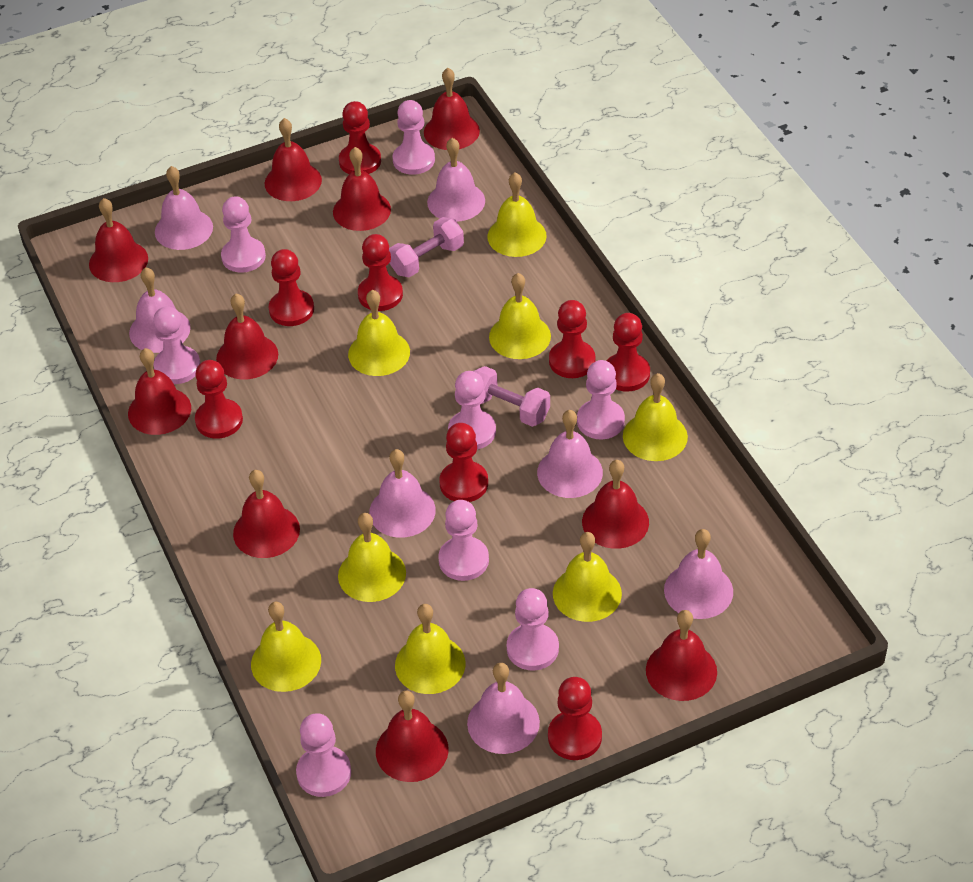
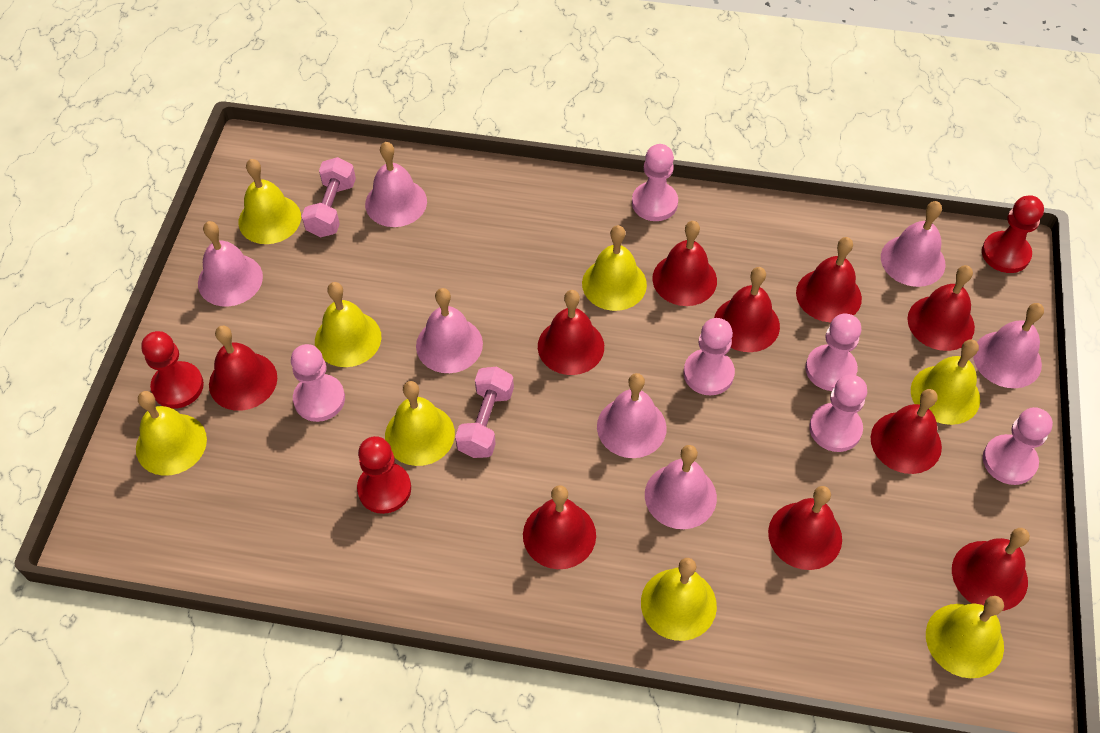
pink pawn: [153,306,201,384] [221,196,266,273] [296,713,351,797] [393,100,435,175] [438,500,489,581] [448,371,496,450] [507,588,559,671] [577,360,625,439] = 8 -> [291,344,345,422] [632,144,678,221] [684,318,735,396] [805,314,861,391] [809,374,867,452] [983,407,1053,485] = 6
red pawn: [195,360,243,438] [268,249,314,326] [339,101,381,174] [358,234,403,311] [439,423,488,502] [548,677,602,760] [549,300,595,378] [607,313,650,391] = 8 -> [141,331,204,409] [357,436,411,514] [982,195,1044,273] = 3

